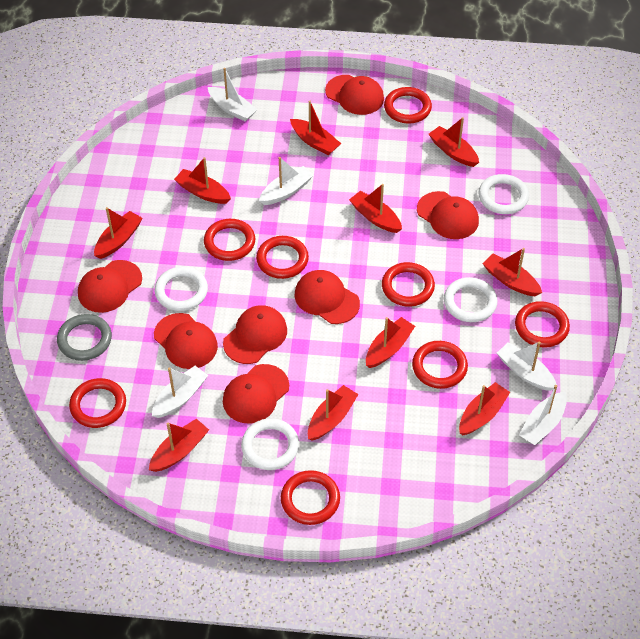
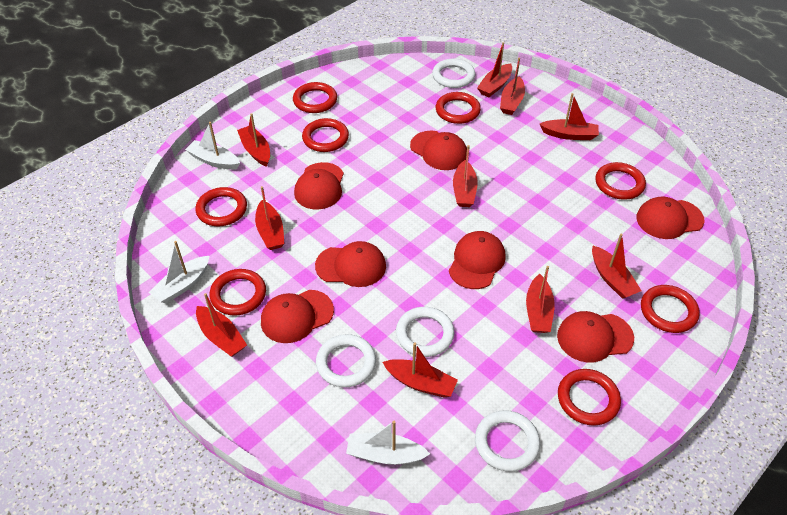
grey ring: [57,314,112,361] = 1 -> none = 0
white boat: [152,366,208,418] [208,68,258,121] [259,157,313,205] [497,342,557,391] [519,385,567,445] = 5 -> [149,241,209,303] [185,122,240,170] [346,421,430,465] = 3

